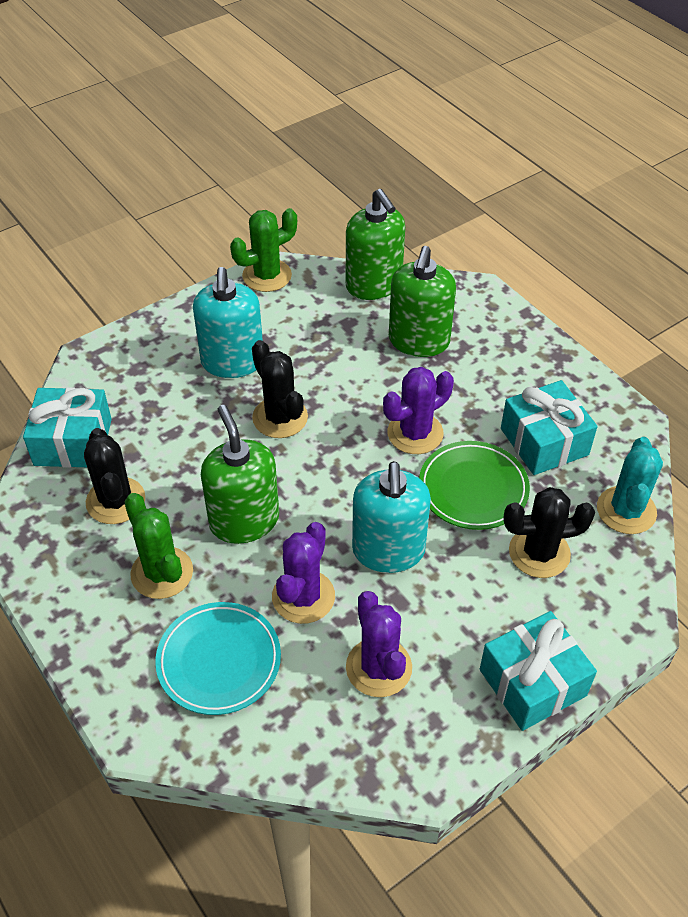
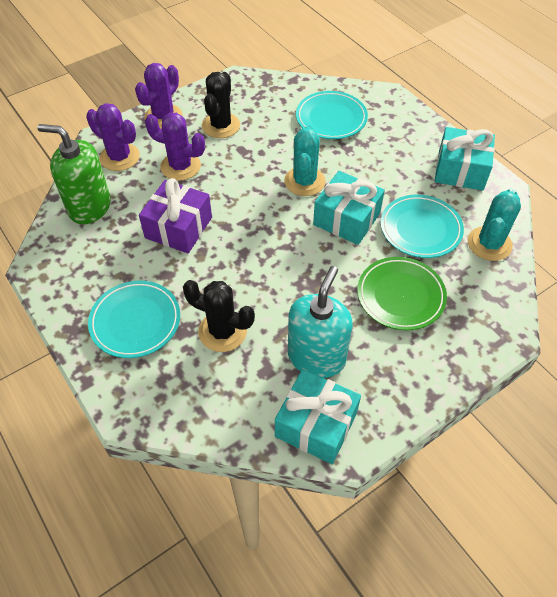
black cactus: [84,428,145,524] [252,340,308,438] [503,487,595,578] = 3 -> [183,280,255,352] [202,72,240,138] = 2
green cactus: [124,493,193,599] [230,208,297,292] = 2 -> none = 0
green soap dispenser: [201,405,279,544] [346,189,405,300] [389,246,456,357] = 3 -> [37,124,111,224] = 1
purple gift: none = 0 -> [139,178,212,253] = 1
turquoise cactus: [597,437,663,534] = 1 -> [284,126,326,196] [468,188,521,261] = 2
turquoise plate: [155,602,281,715] = 1 -> [88,281,180,358] [296,91,368,139] [380,195,464,258] = 3
turquoise soap dispenser: [193,267,263,378] [352,461,431,573] = 2 -> [288,266,353,378] = 1

